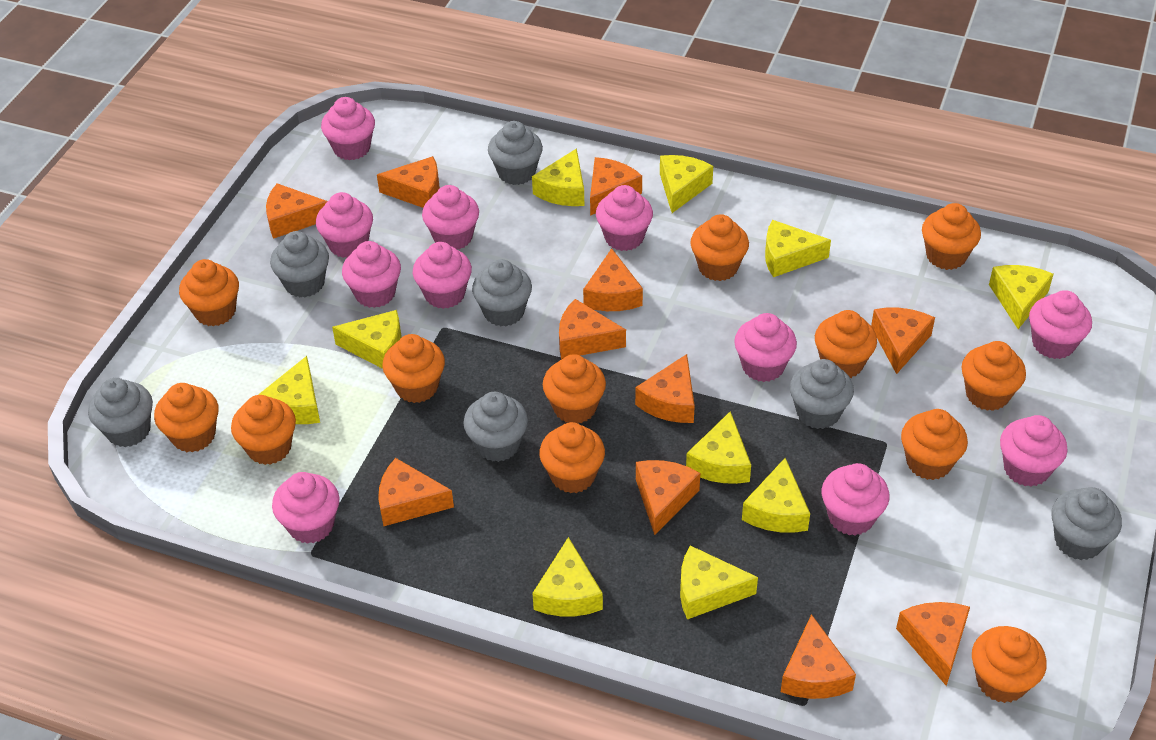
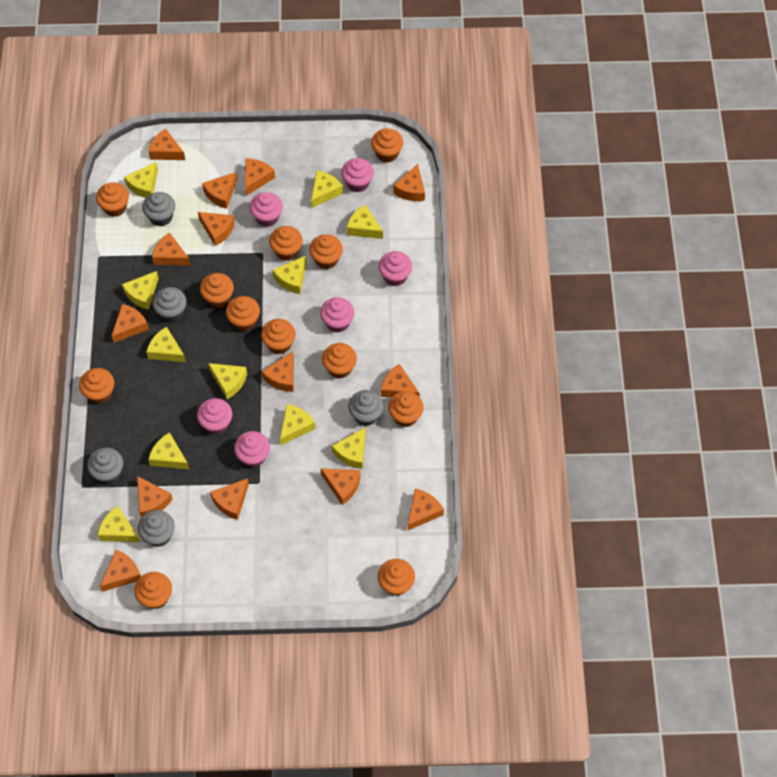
grey cupcake: [88,378,153,447] [270,231,329,297] [463,392,528,462] [472,259,532,326] [488,121,543,185] [790,359,854,429] [1052,487,1122,560] = 7 -> [87,448,123,484] [138,510,175,547] [142,192,175,226] [152,287,187,322] [348,390,384,426] = 5
orange cheese: [266,183,328,239] [377,156,440,208] [378,458,454,526] [559,299,626,359] [583,248,643,311] [590,157,642,216] [635,354,695,423] [636,460,700,535] [781,614,856,699] [871,308,935,374] [896,602,970,686] = 11 -> [100,550,141,592] [112,304,149,343] [137,476,173,518] [148,128,185,160] [152,233,191,266] [198,212,235,246] [202,172,237,209] [210,478,249,520] [245,158,275,196] [262,351,294,392] [321,468,360,505] [381,364,419,398] [393,164,425,201] [407,489,444,531] = 14
pink cupcake: [272,472,340,544] [316,192,373,258] [321,97,375,160] [342,241,401,308] [413,242,472,309] [422,185,479,250] [596,185,653,251] [734,313,797,382] [822,463,890,535] [1000,415,1068,487] [1029,290,1092,359] = 11 -> [197,398,232,434] [234,431,270,467] [250,192,283,227] [320,297,354,333] [341,158,374,192] [379,251,412,286] = 6
yellow cheese: [258,356,320,424] [332,310,402,369] [532,148,584,206] [532,537,603,616] [660,155,713,213] [680,545,758,620] [686,411,751,484] [742,458,810,533] [765,220,831,277] [989,265,1053,329] = 10 -> [98,506,140,542] [122,271,159,310] [124,162,158,198] [146,327,186,362] [148,432,189,469] [208,363,247,399] [273,255,306,294] [280,404,316,445] [311,171,343,208] [332,427,366,469] [347,205,383,239] = 11

